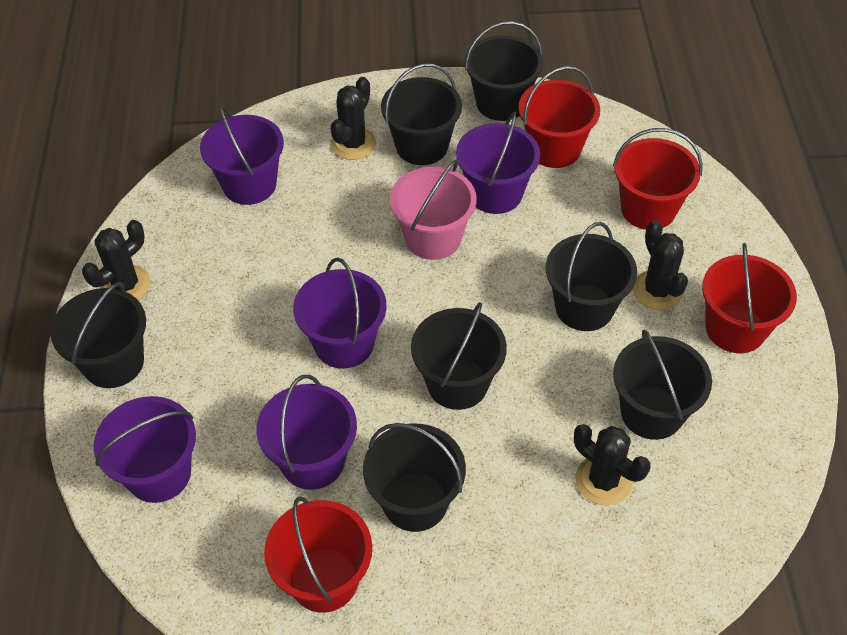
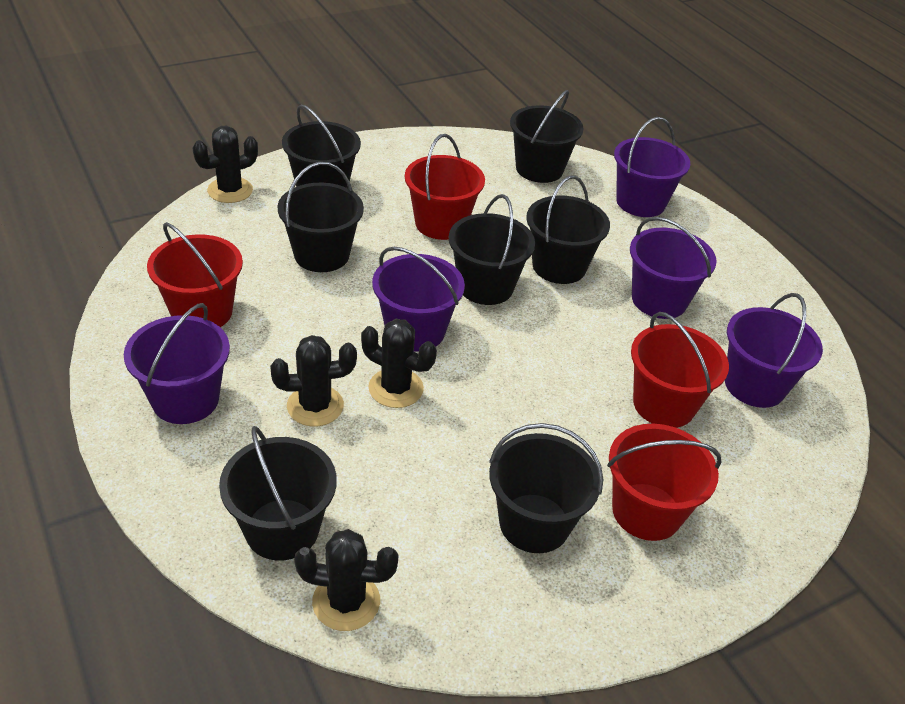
pink bucket: [390,160,477,260] = 1 -> none = 0

